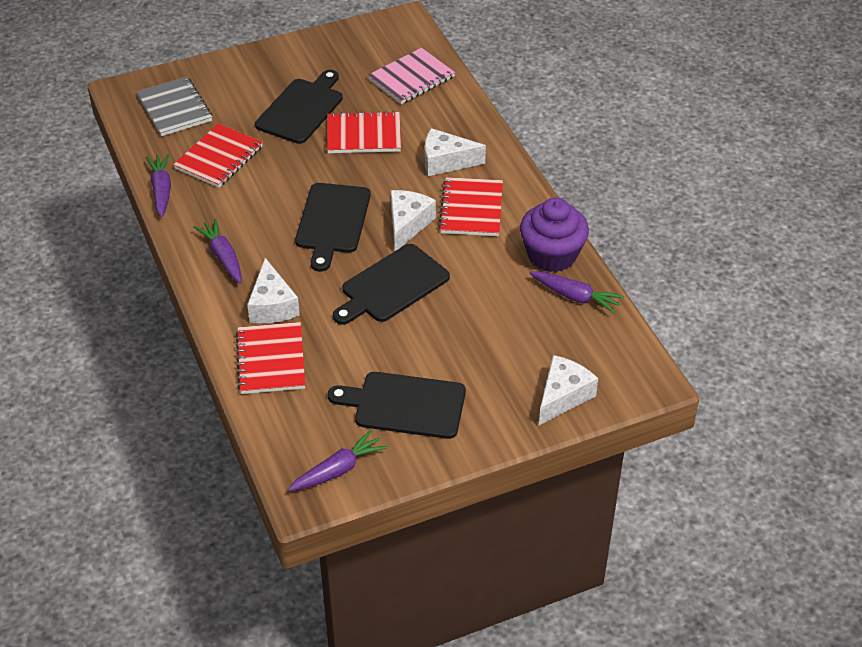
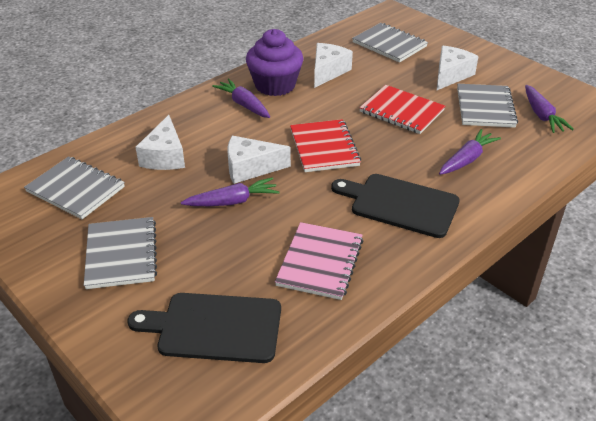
black cutting board: [255,70,343,144] [295,183,371,272] [328,372,466,439] [333,244,450,325] = 4 -> [127,293,281,363] [331,174,460,238] = 2
grey notebook: [137,77,212,136] = 1 -> [24,156,125,219] [84,217,157,289] [352,23,428,63] [457,84,518,128] = 4
red notebook: [173,123,263,188] [236,322,305,394] [327,111,401,153] [438,177,503,236] = 4 -> [290,119,361,172] [359,85,445,134] = 2

